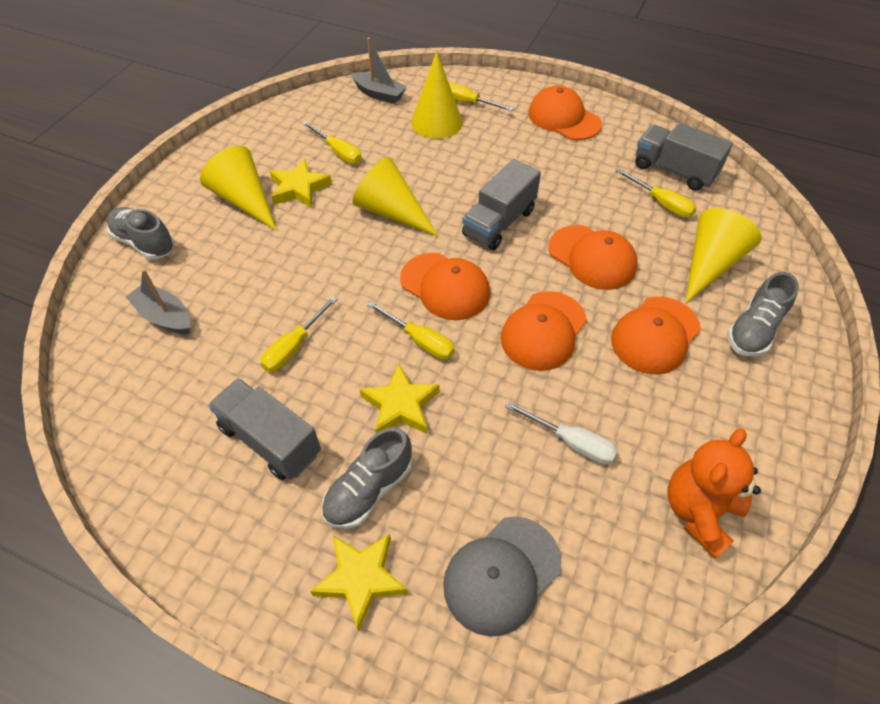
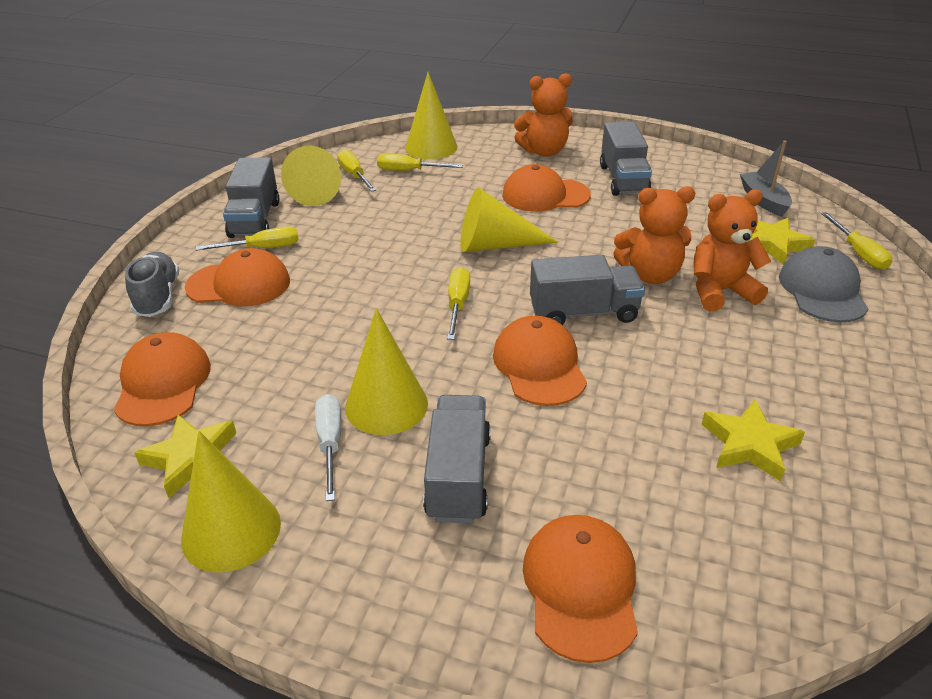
grey boat: [126,269,190,334] [351,38,407,104] = 2 -> [740,141,792,217] = 1
grey shoe: [107,207,175,260] [322,427,412,529] [727,272,799,356] = 3 -> [125,252,179,317] = 1
grey truck: [208,378,321,480] [462,159,541,250] [635,123,733,190] = 3 -> [223,157,279,238] [423,395,491,523] [530,255,645,325] [600,122,652,196] = 4
orange teddy bear: [667,428,761,558] = 1 -> [514,73,573,157] [613,186,695,284] [694,189,771,311] = 3
yellow cone: [200,146,277,231] [353,157,439,237] [411,51,463,139] [685,208,762,303] = 4 -> [181,431,281,573] [281,146,341,206] [345,308,428,435] [405,72,458,159] [460,188,559,252] = 5

